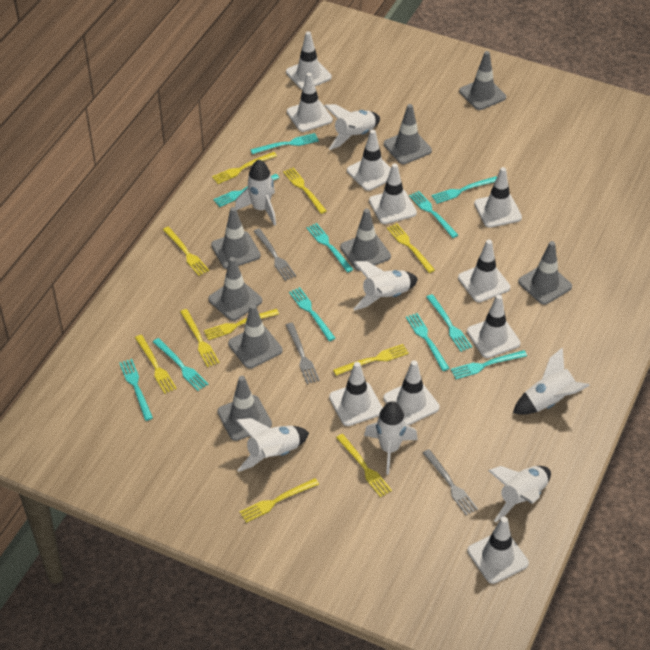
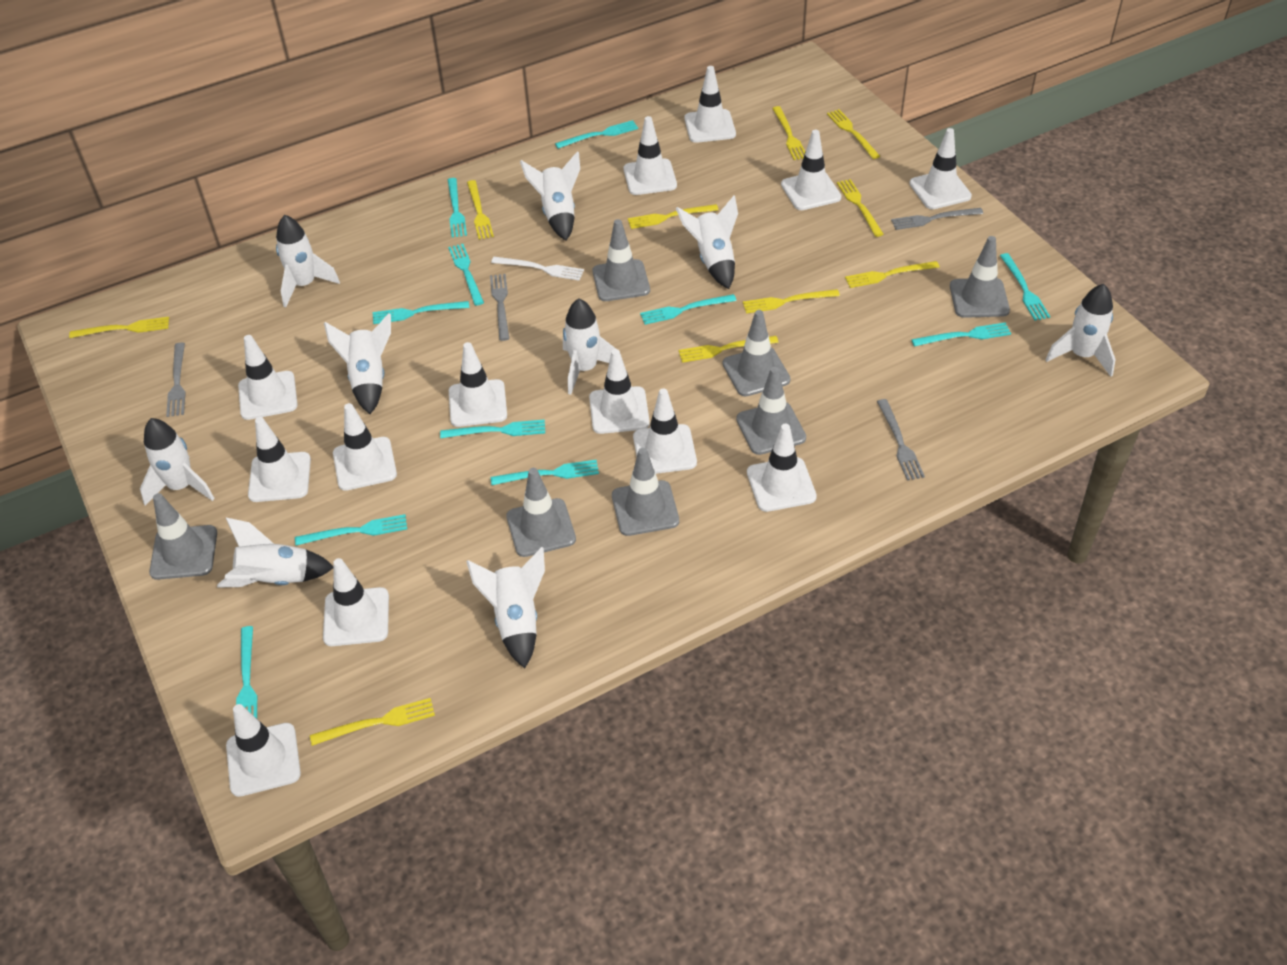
grey fork: [254,228,296,281] [286,323,320,384] [423,449,478,515] = 3 -> [166,343,186,417] [490,274,509,341] [877,399,925,481] [891,208,983,230] = 4
grey traffic cone: [208,257,262,321] [211,207,261,269] [217,376,272,441] [228,304,282,369] [340,209,391,271] [384,104,432,164] [459,51,506,110] [518,241,572,305] = 8 -> [149,493,217,580] [506,468,576,557] [592,219,650,301] [612,448,679,536] [723,310,791,396] [736,367,806,455] [950,236,1010,318] = 7
white fork: none = 0 -> [491,257,584,281] = 1
white rocket: [235,159,276,226] [236,418,309,472] [324,104,380,150] [354,261,418,310] [364,401,418,474] [488,466,551,522] [513,347,590,415] = 7 -> [140,418,215,505] [217,518,333,588] [276,215,340,307] [324,313,391,414] [466,547,545,668] [520,151,580,241] [563,299,616,395] [676,196,738,289] [1045,284,1116,377] = 9
white traffic cone: [286,31,332,90] [287,73,333,132] [329,362,383,426] [347,130,391,191] [369,163,417,224] [383,360,440,425] [458,240,510,302] [467,295,520,358] [467,517,529,584] [474,167,522,228] = 10 -> [226,704,301,797] [238,335,298,420] [248,417,311,502] [323,558,389,646] [333,403,397,491] [449,342,507,427] [589,349,650,434] [623,116,677,195] [633,389,697,474] [684,66,736,143] [747,424,817,512] [781,130,841,210] [909,128,972,209] = 13

